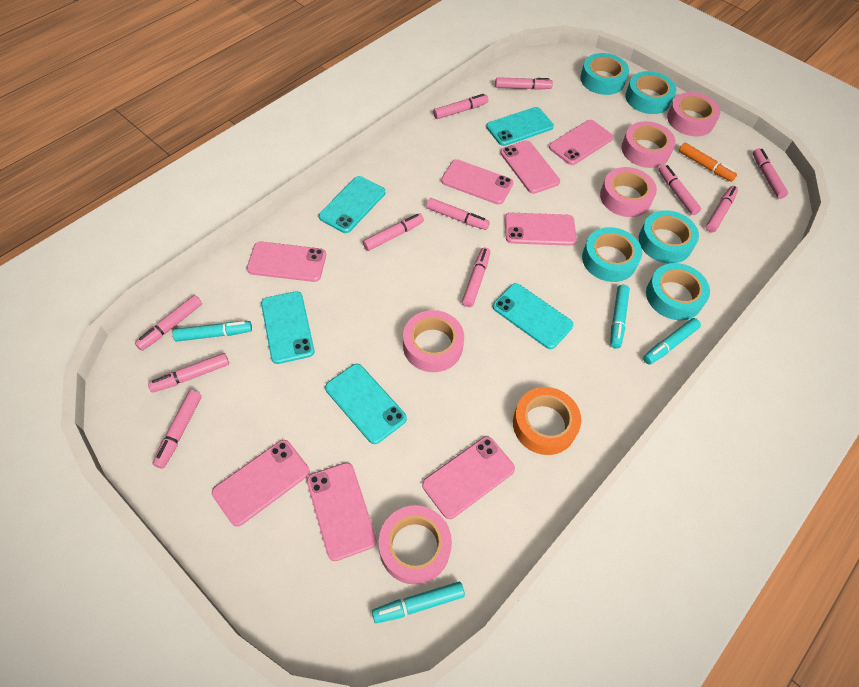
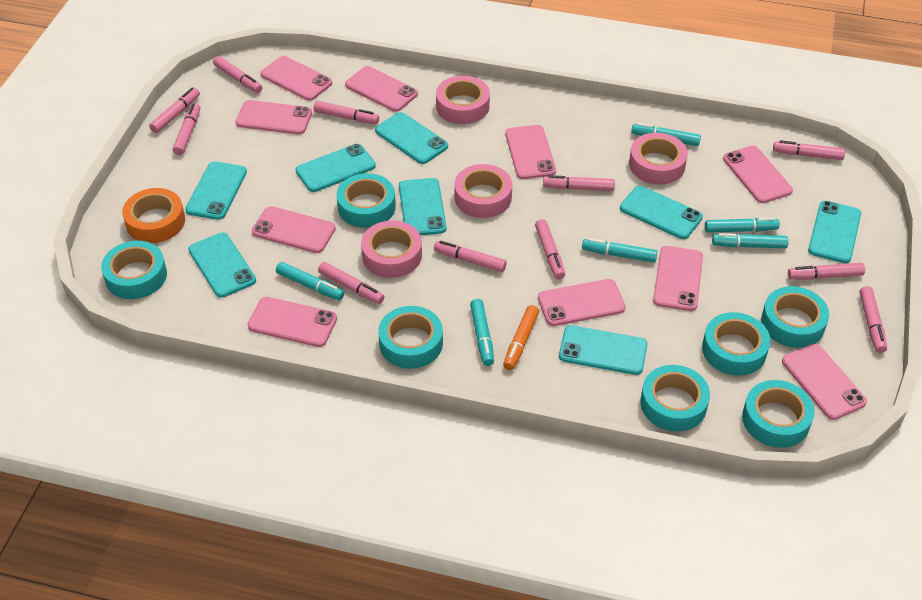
pink phone: [212,440,310,527] [247,242,326,282] [307,463,377,561] [422,436,515,519] [441,159,513,205] [500,141,560,194] [505,213,577,246] [549,120,613,165] = 8 -> [235,100,312,135] [247,297,337,347] [252,206,336,253] [260,56,332,101] [345,66,418,112] [505,125,556,179] [538,279,626,326] [653,246,703,311] [723,146,793,203] [782,344,867,420] = 10
pink tape: [379,505,452,585] [403,310,464,372] [600,167,657,217] [621,121,676,168] [667,92,720,136] = 5 -> [361,220,422,278] [436,76,490,124] [454,164,512,218] [629,133,688,185] = 4
turquoise marker: [173,321,252,342] [372,582,465,623] [610,285,630,349] [643,318,701,365] = 4 -> [276,262,344,301] [470,299,494,366] [582,238,658,262] [631,123,701,146] [705,218,780,233] [712,233,789,248] = 6
turquoise phone: [261,291,315,364] [319,176,385,233] [325,364,407,444] [486,107,554,146] [493,283,574,349] = 5 -> [185,162,247,220] [188,233,256,298] [295,144,376,192] [375,112,448,164] [399,178,447,236] [559,325,647,375] [620,186,703,239] [808,201,861,263] = 8
turquoise tape: [580,53,629,95] [582,227,642,282] [625,71,676,114] [639,210,699,263] [646,263,710,320] = 5 -> [101,241,167,299] [336,173,396,228] [378,306,443,369] [640,365,710,431] [702,312,770,375] [742,380,815,448] [761,286,829,348] = 7

